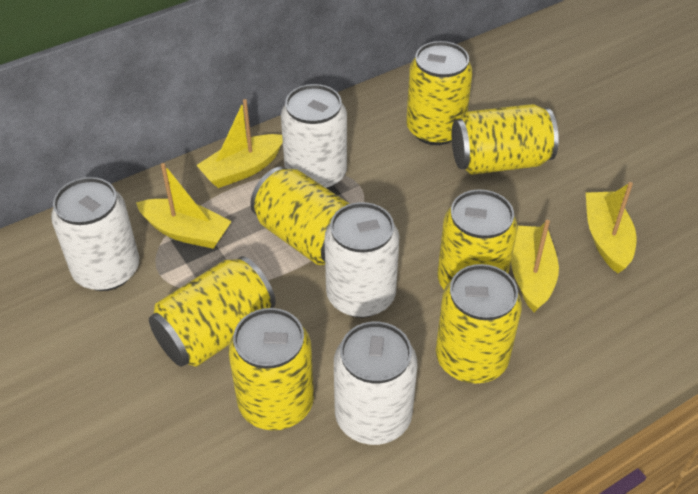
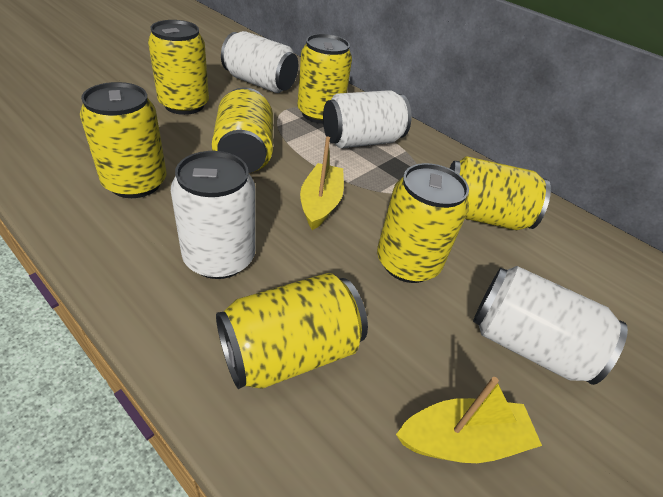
yellow boat: [136,163,232,249] [196,99,283,188] [511,220,559,312] [586,182,636,273] = 4 -> [300,136,344,230] [396,377,542,463] = 2

